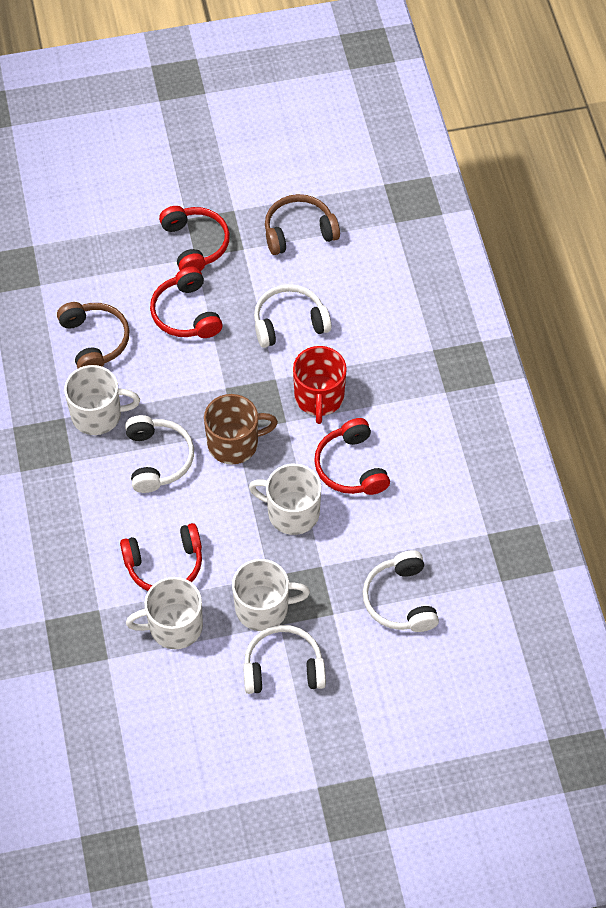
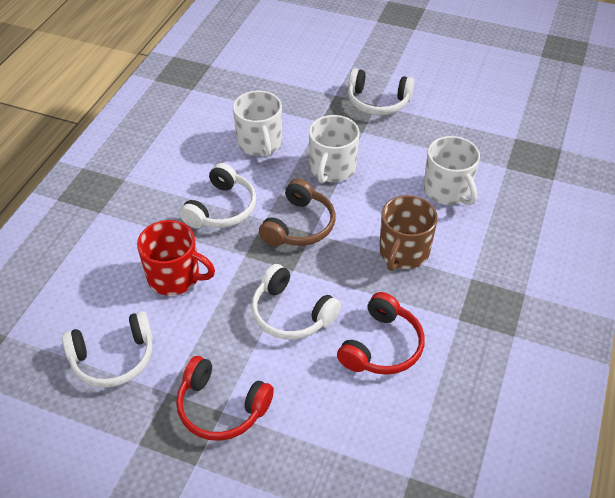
brown headphones: [57,302,130,368] [265,194,340,255] = 2 -> [259,179,336,246] = 1
red headphones: [120,523,202,591] [150,267,223,338] [159,206,230,271] [314,418,390,495] = 4 -> [176,356,274,441] [337,292,425,375] = 2
white mug: [64,365,140,435] [126,577,203,649] [232,559,310,631] [249,464,321,535] = 4 -> [233,91,282,157] [309,115,360,184] [424,136,480,206] = 3

